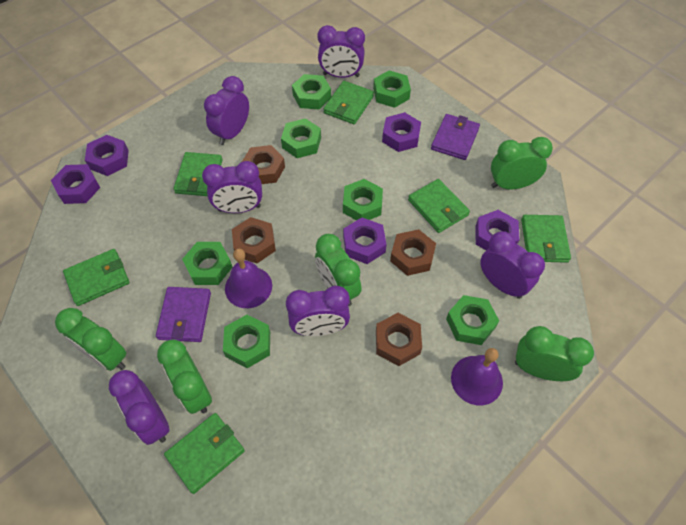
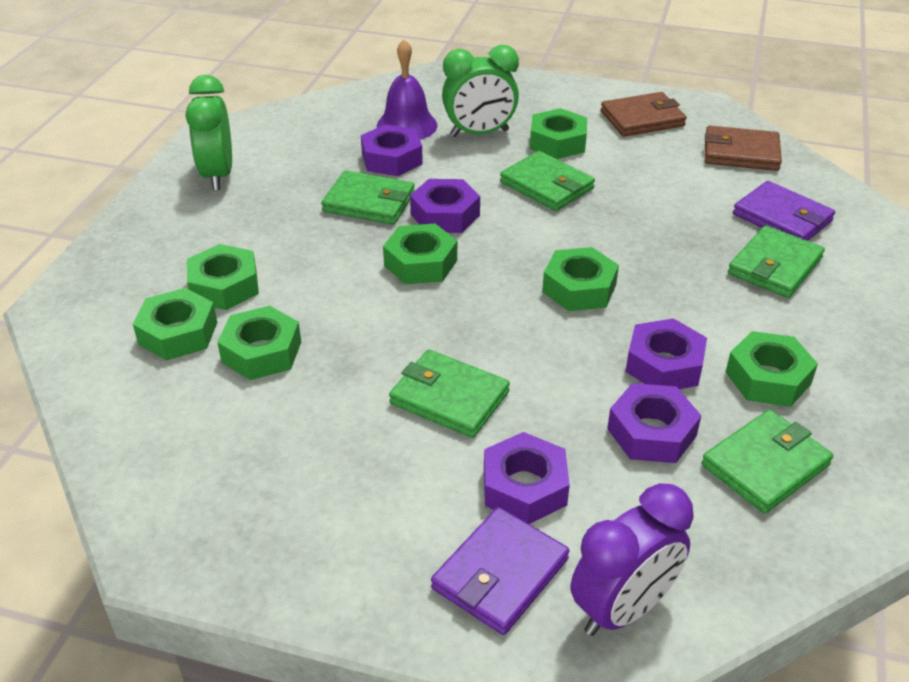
brown nut: [232,217,276,263] [242,145,285,184] [376,313,422,366] [390,229,436,276] = 4 -> none = 0
brown wallet: none = 0 -> [601,92,687,137] [705,125,782,171] = 2
green clock: [55,308,127,371] [157,339,212,414] [315,234,362,306] [491,137,553,190] [515,326,594,381] = 5 -> [186,75,232,190] [442,45,519,137] = 2
green wallet: [63,249,130,306] [164,413,245,494] [174,152,223,196] [323,81,374,124] [408,179,470,233] [521,215,571,263] = 6 -> [321,170,415,225] [389,349,510,438] [500,151,595,211] [701,409,833,514] [728,225,825,298] = 5
purple bell: [225,248,272,308] [451,348,503,405] = 2 -> [377,39,438,140] = 1
purple clock: [109,370,170,445] [202,161,262,213] [204,76,249,145] [286,286,350,336] [318,25,365,78] [480,231,545,299] = 6 -> [571,483,693,636] = 1

